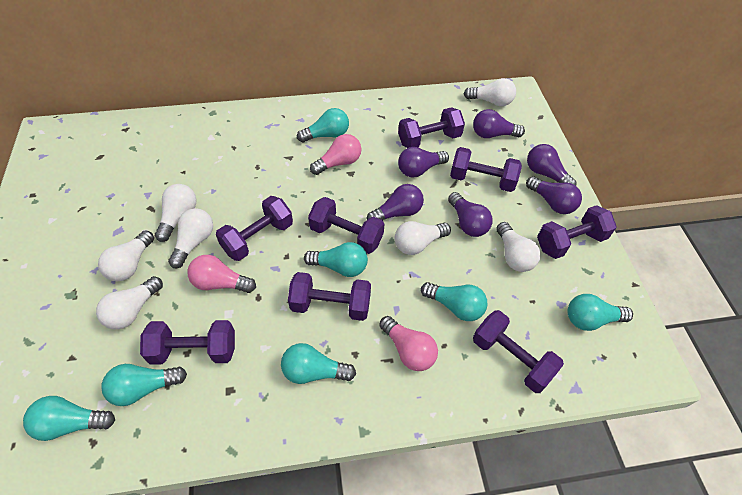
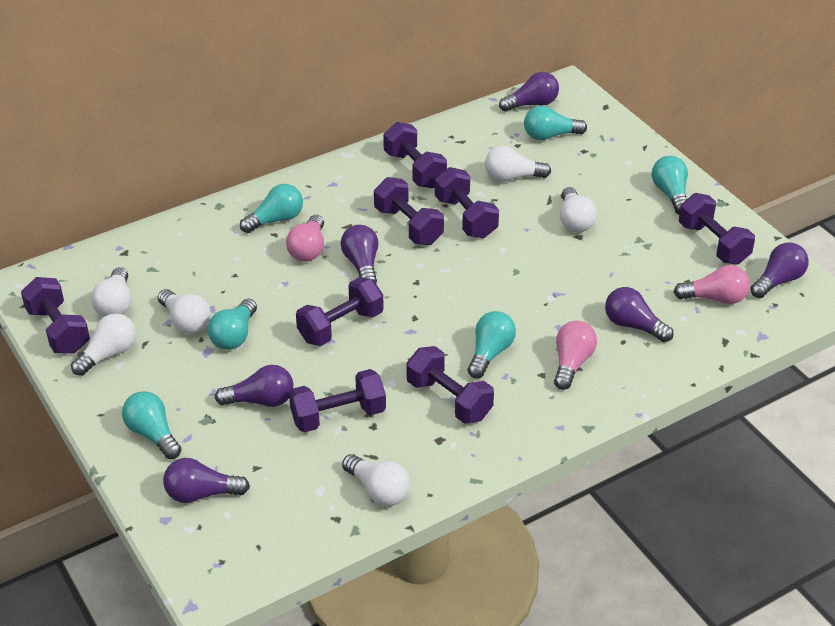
turquoise light bulb: [23,396,115,441] [102,364,187,406] [281,343,356,384] [297,108,349,142] [304,242,368,277] [421,282,488,321] [567,294,633,331] = 7 -> [122,391,182,459] [207,299,257,350] [240,184,303,233] [467,311,516,378] [524,106,587,140] [652,156,688,214] = 6
white light bulb: [96,276,163,330] [98,230,154,281] [155,184,196,242] [168,208,213,268] [395,221,451,255] [464,78,516,106] [496,222,541,272] = 7 -> [71,313,136,376] [91,267,131,317] [158,289,211,334] [342,454,410,506] [485,146,551,182] [560,187,597,232] = 6

